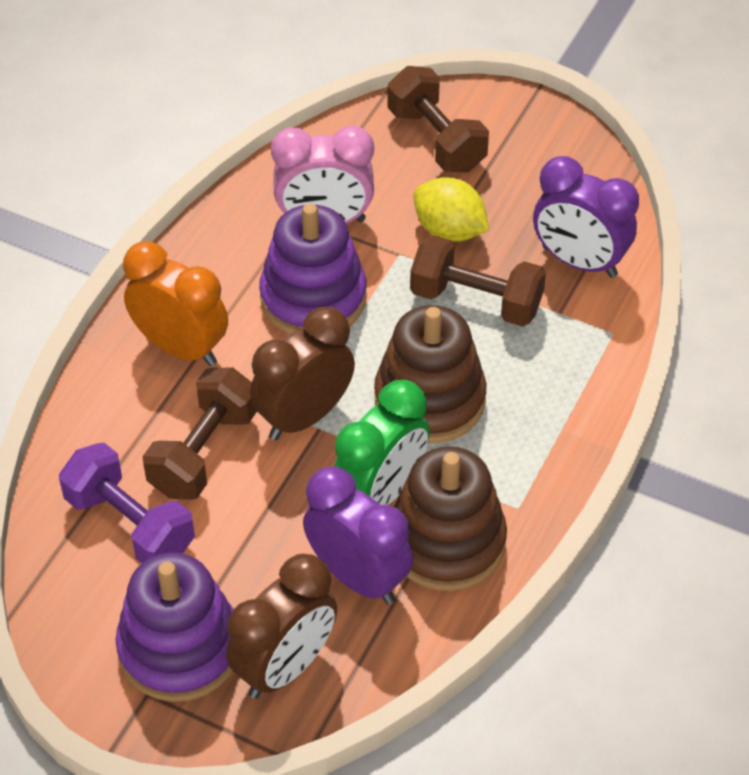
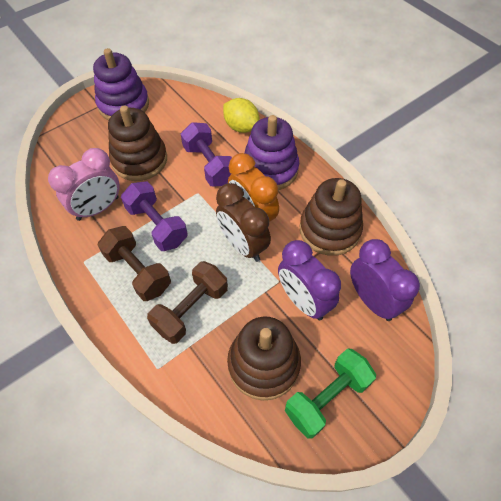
brown clock: [226,553,337,699] [250,307,355,440] = 2 -> [216,183,271,262] = 1
brown dumbbell: [143,368,257,500] [388,66,489,172] [410,235,546,327] = 3 -> [98,226,171,301] [147,261,228,344] = 2
brown stacking toy: [374,305,486,443] [394,446,507,591] = 2 -> [108,105,167,181] [227,317,301,400] [300,178,363,256] = 3
green clock: [334,380,430,505] = 1 -> none = 0
green dumbbell: none = 0 -> [285,348,376,439] = 1
purple dumbbell: [59,443,195,563] = 1 -> [121,181,188,251] [181,122,232,186] = 2

